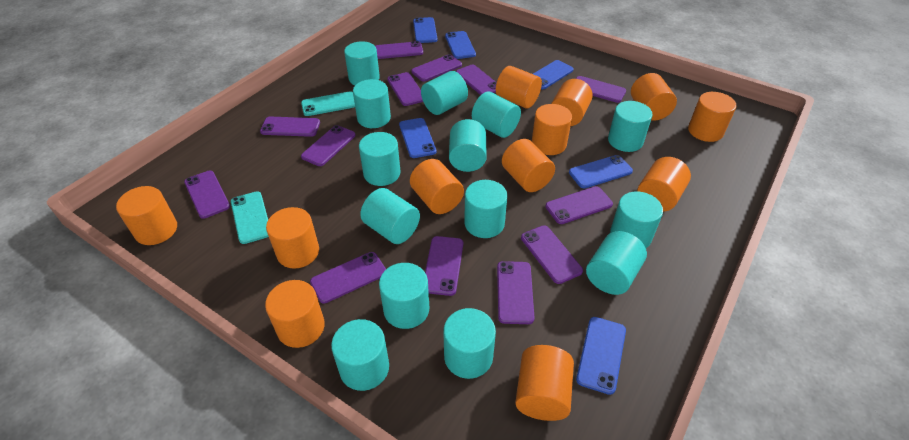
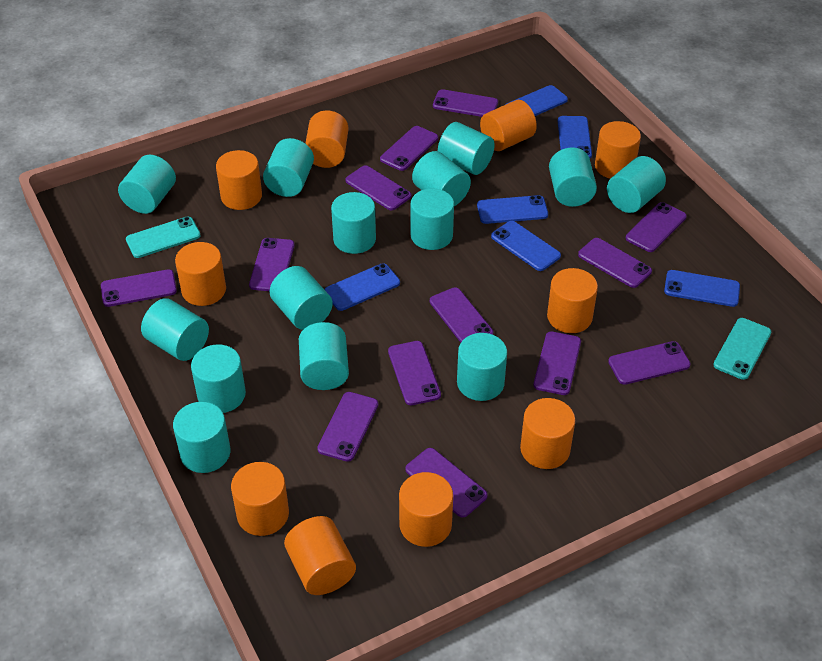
orange cylinder: [116,186,177,245] [265,280,325,348] [266,207,319,268] [410,159,464,214] [496,66,542,109] [502,139,555,192] [515,345,574,421] [532,104,572,155] [551,79,593,126] [631,73,677,121] [637,157,691,212] [688,92,737,142] = 12 -> [175,242,226,306] [216,150,262,210] [231,462,289,536] [284,516,356,595] [305,110,348,168] [399,472,453,547] [480,100,537,151] [520,398,575,469] [547,268,598,333] [595,121,641,179] = 10

